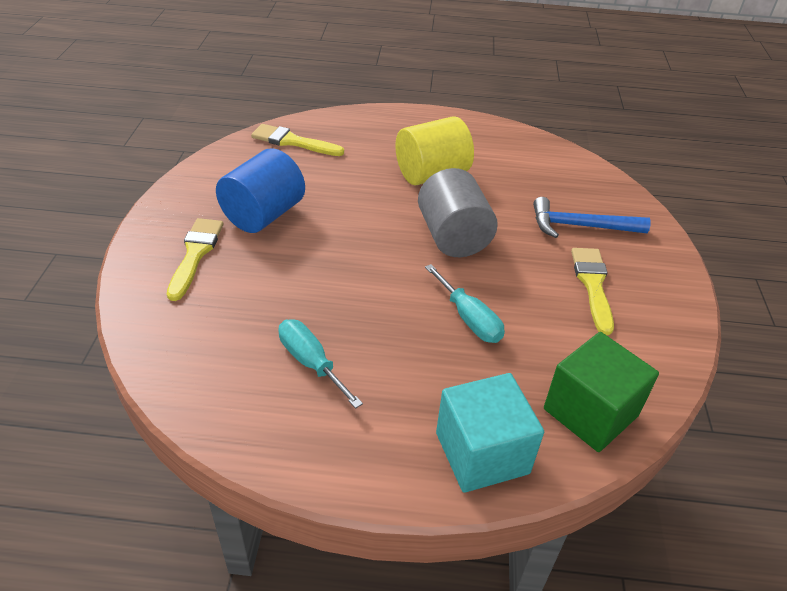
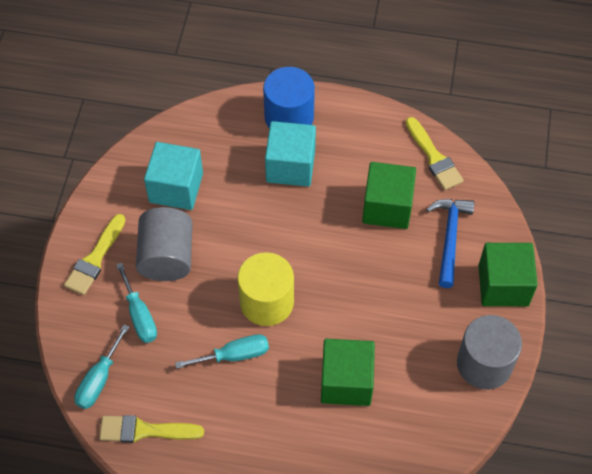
green cube: [544,332,659,452] = 1 -> [321,339,375,406] [362,162,416,229] [478,243,538,306] = 3
grey cylinder: [418,168,498,257] = 1 -> [136,207,192,281] [457,315,522,389] = 2
turquoise cube: [436,373,544,493] = 1 -> [144,142,203,210] [265,121,316,187] = 2
turquoise screwdriver: [278,319,363,409] [425,264,505,343] = 2 -> [74,325,129,409] [116,263,157,343] [175,334,269,369] = 3

